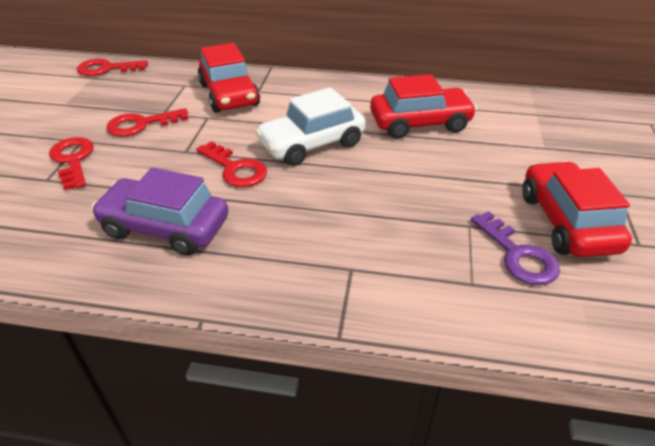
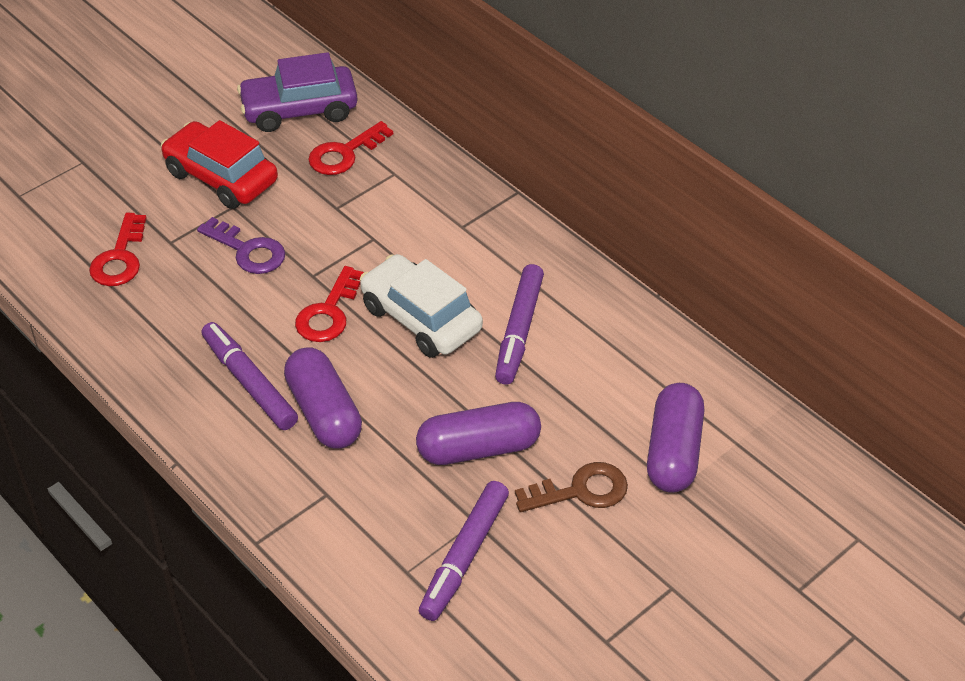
brown key: none = 0 -> [515,462,628,512] = 1
purple capsule: none = 0 -> [284,348,362,449] [416,402,541,465] [647,383,705,493] = 3
purple marker: none = 0 -> [201,322,298,430] [419,481,509,621] [495,264,544,385] = 3
red car: [198,43,260,113] [370,74,477,139] [522,161,632,257] = 3 -> [161,120,278,209] = 1
red key: [49,137,94,190] [77,59,148,76] [107,108,188,137] [196,141,267,187] = 4 -> [89,213,147,286] [295,266,364,342] [308,121,393,175] = 3

